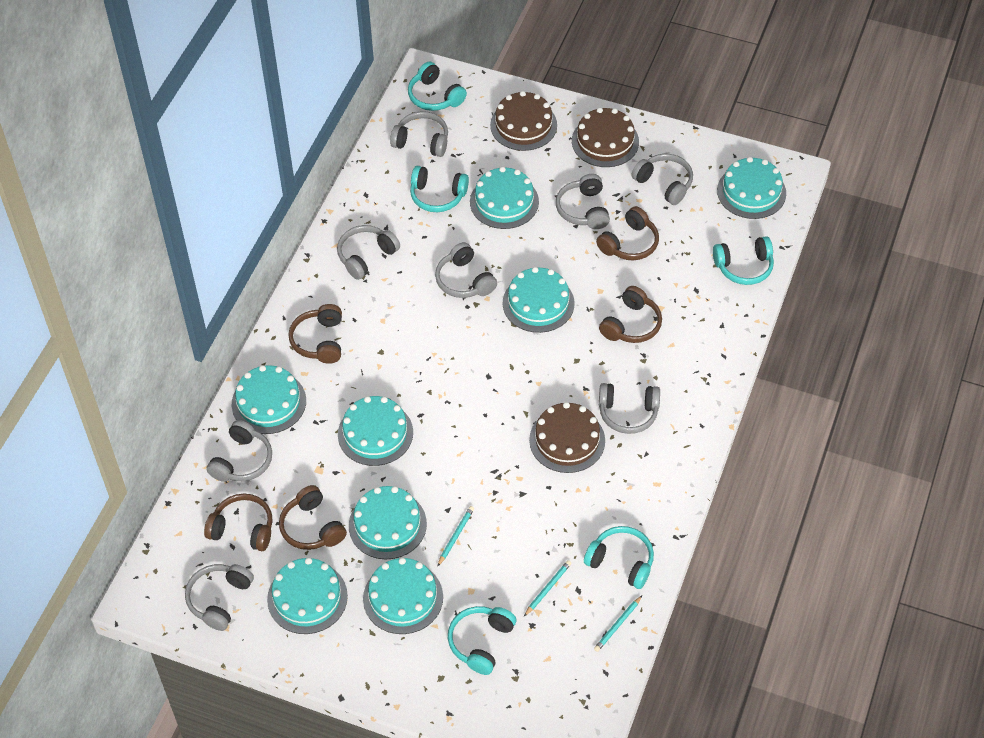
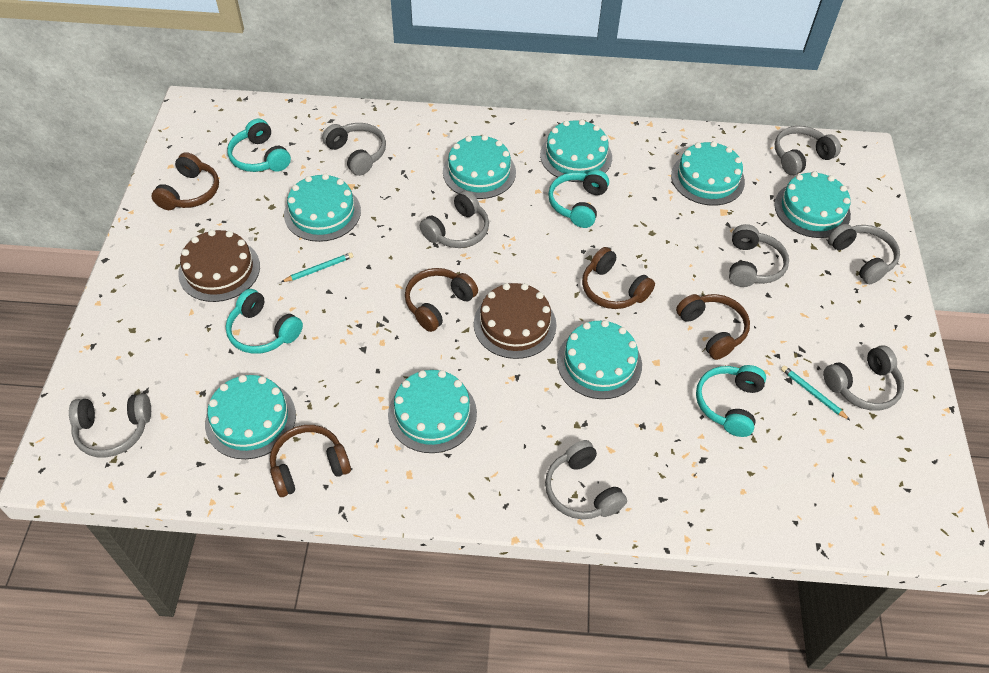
brown cake: [490,91,557,151] [529,402,605,473] [572,108,639,167] = 3 -> [178,230,260,302] [474,283,557,359] = 2
turquoise headphones: [408,62,467,111] [410,166,469,212] [448,606,517,675] [584,526,654,589] [713,236,774,285] = 5 -> [226,289,303,354] [227,119,291,172] [548,170,609,228] [696,365,766,437] = 4
turquoise pencil: [437,506,474,567] [524,560,571,616] [594,596,642,652] = 3 -> [281,252,353,282] [781,365,850,420] = 2

